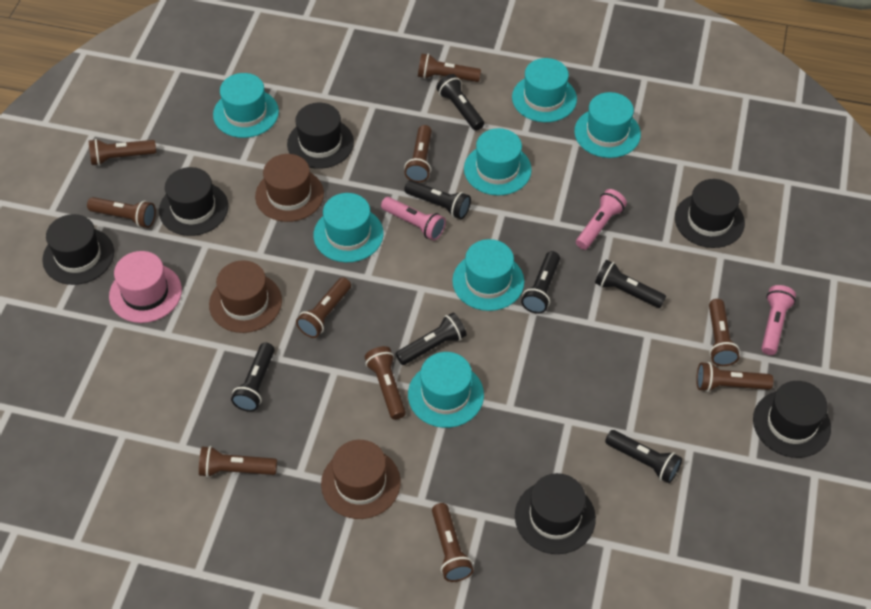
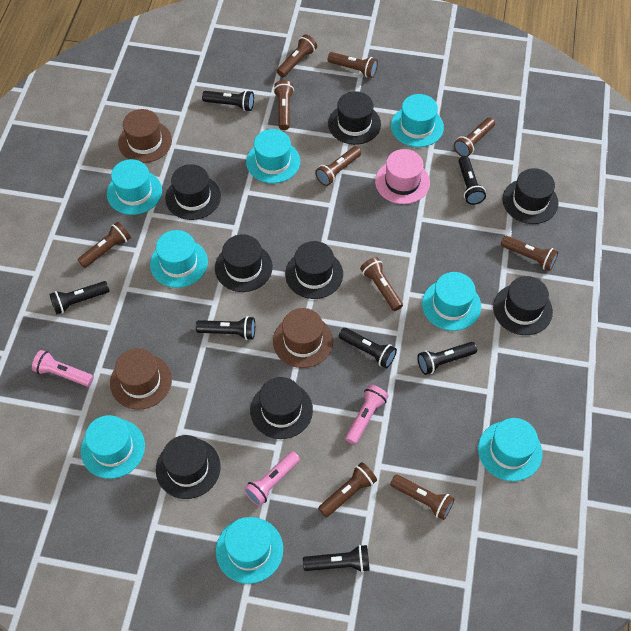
black hat: [42,214,114,285] [159,167,228,236] [287,103,354,169] [515,473,596,554] [675,179,745,248] [753,381,831,458] = 6 -> [156,435,221,499] [165,164,221,220] [215,234,273,292] [250,377,313,439] [285,241,343,299] [328,91,381,145] [493,276,553,335] [503,168,558,224] = 8
turquoise hat: [213,73,279,138] [314,193,384,262] [408,352,484,428] [452,239,524,311] [464,128,532,196] [512,58,577,122] [574,92,641,158] = 7 -> [81,415,145,479] [107,159,162,215] [150,230,208,288] [216,517,283,584] [246,129,300,183] [391,94,444,147] [422,272,481,331] [478,418,542,481] = 8

